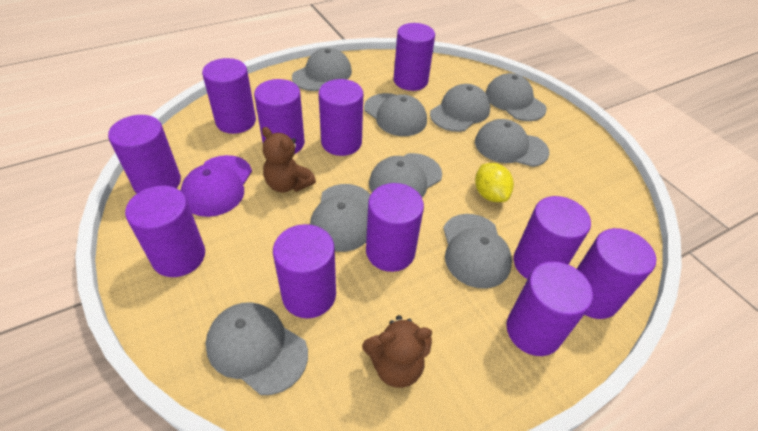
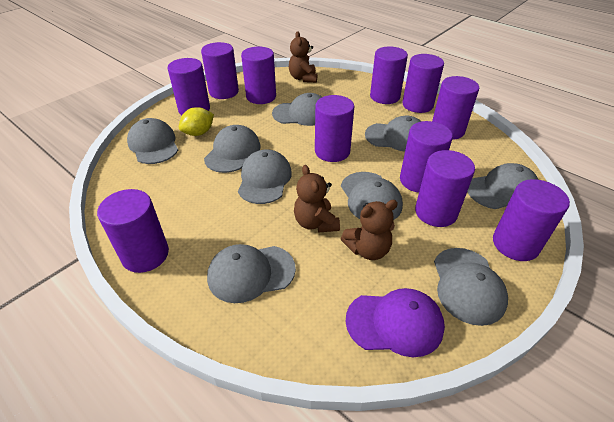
brown teddy bear: [262,127,316,193] [362,315,432,388] = 2 -> [289,31,317,83] [294,165,340,233] [341,200,398,260] = 3

